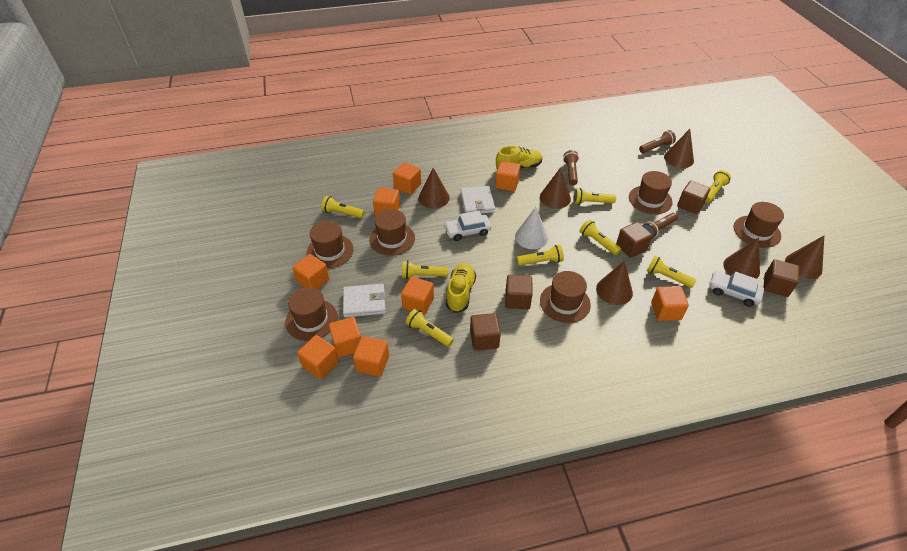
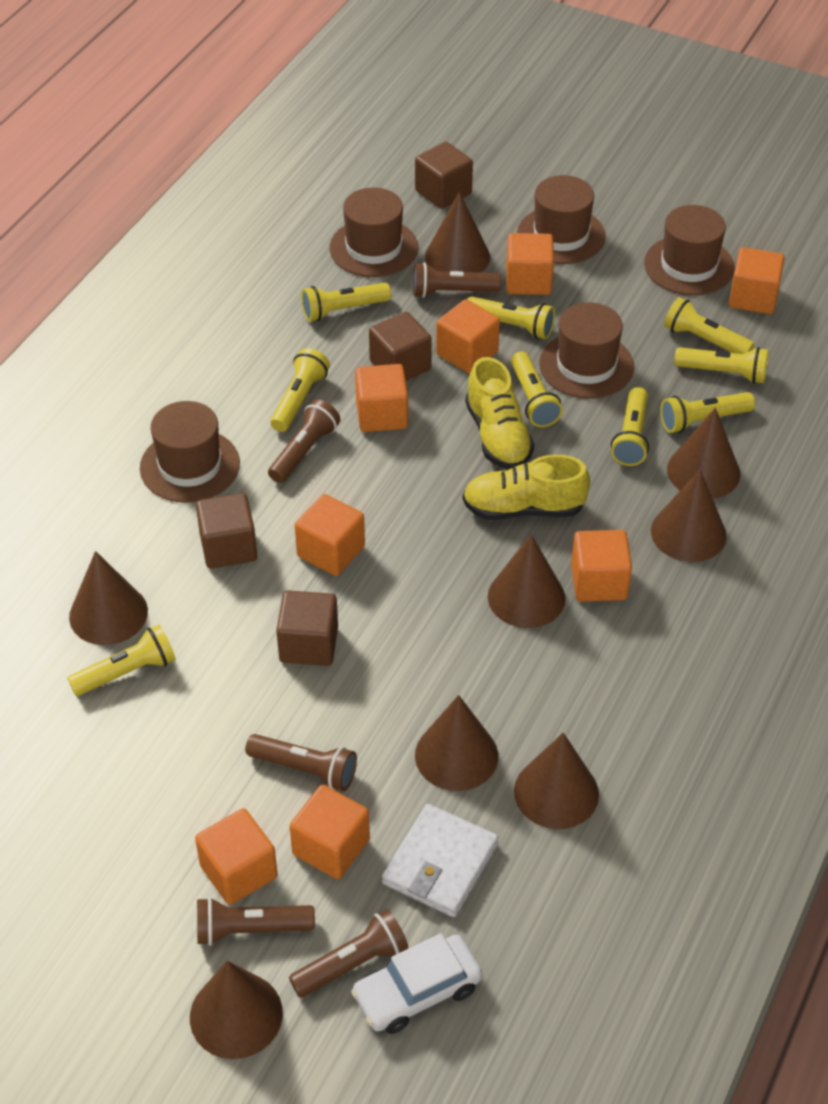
brown cone: [419,168,450,209] [540,167,571,209] [596,261,633,305] [664,129,694,168] [723,238,760,279] [785,236,824,279] = 6 -> [69,551,148,645] [190,961,283,1059] [415,695,498,791] [425,192,490,273] [488,534,565,628] [514,733,599,829] [651,470,727,562] [667,408,741,499] = 8
brown cube: [470,313,501,350] [505,275,533,309] [616,222,652,258] [677,181,710,214] [763,259,799,297] = 5 -> [196,493,257,569] [276,590,338,666] [369,312,432,381] [415,142,473,209] = 4
brown flashlight: [563,150,579,185] [639,130,676,153] [642,213,678,239] = 3 -> [197,897,315,946] [245,734,357,791] [268,399,340,483] [289,909,409,997] [413,262,501,298] = 5
brown hat: [285,287,338,341] [306,221,353,268] [369,209,415,256] [540,271,591,323] [629,171,673,214] [734,202,784,248] = 6 -> [140,401,240,503] [329,188,418,277] [517,175,606,264] [539,302,634,399] [644,205,735,295] = 5
orange cube: [293,254,329,289] [297,335,339,379] [329,317,361,358] [353,336,389,377] [373,187,400,216] [393,162,421,195] [401,277,434,315] [495,161,521,192] [651,286,689,321] = 9 -> [195,808,278,905] [290,785,370,879] [295,494,365,576] [355,364,408,432] [436,299,500,373] [506,233,554,295] [571,530,632,602] [729,247,785,314] = 8
white car: [444,211,491,241] [709,271,764,307] = 2 -> [351,933,483,1034] = 1
white cone: [515,207,548,249] = 1 -> none = 0
white wallet: [343,284,386,317] [461,186,495,214] = 2 -> [382,804,498,917] = 1
yellow flashlight: [321,196,365,218] [402,260,449,279] [406,309,454,347] [517,245,564,266] [573,188,616,205] [579,220,621,255] [647,256,696,288] [705,170,731,203] = 8 -> [67,625,176,696] [270,348,330,432] [301,283,391,321] [467,297,555,339] [511,351,563,427] [611,387,649,466] [660,392,755,433] [664,297,754,354] [674,347,769,384] = 9

